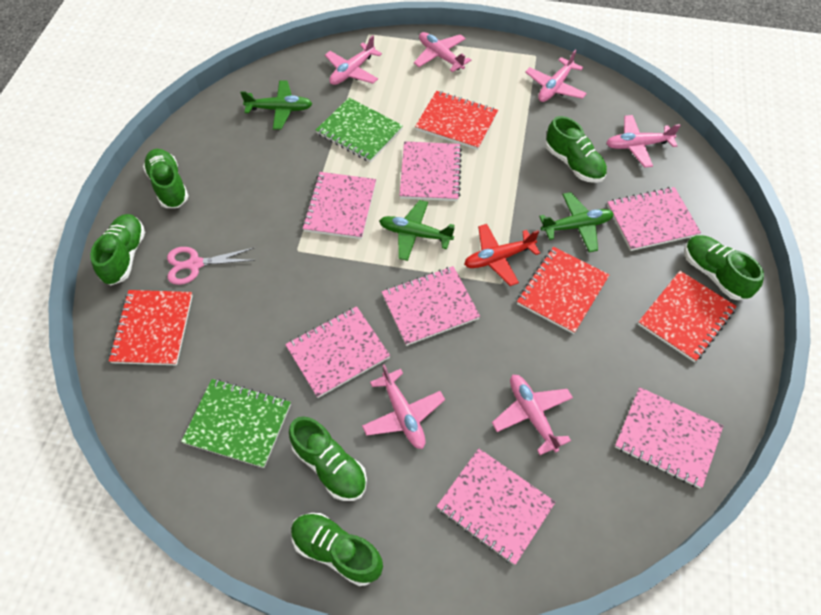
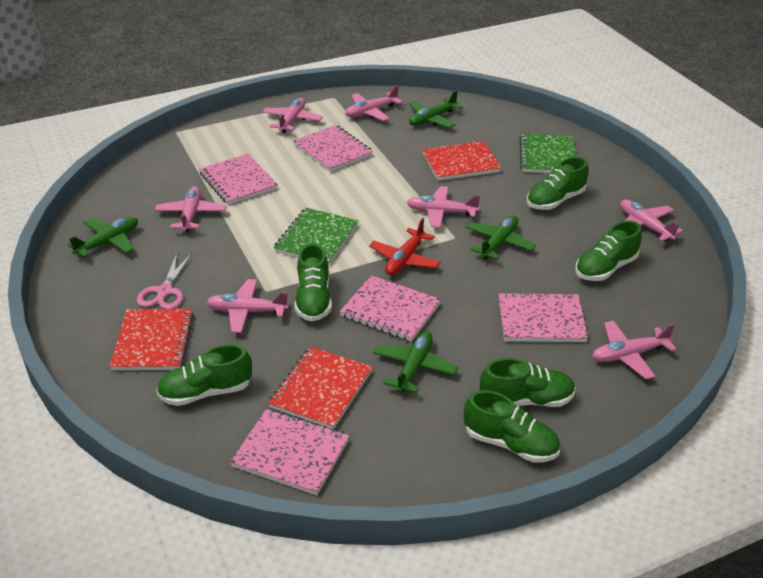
green plane: [240,81,312,129] [379,200,455,261] [539,192,614,252] = 3 -> [67,217,138,257] [373,331,458,393] [409,90,463,128] [466,216,536,260] = 4
pink notebook: [285,306,390,398] [302,172,376,239] [382,266,480,346] [399,141,462,201] [437,448,556,565] [607,187,701,251] [615,387,723,488] = 7 -> [199,154,278,205] [230,409,349,495] [294,125,373,172] [340,275,441,342] [499,292,588,342] = 5
pink plane: [325,35,382,85] [362,364,445,449] [414,32,471,72] [492,375,573,455] [525,50,587,102] [606,115,681,168] = 6 -> [154,186,227,232] [207,279,289,333] [263,98,323,133] [345,85,403,121] [407,186,480,228] [592,320,677,379] [620,200,683,241] = 7
red notebook: [109,290,193,365] [415,91,498,150] [517,246,610,334] [638,271,737,362] = 4 -> [110,309,194,370] [268,347,372,429] [422,140,501,181] = 3

